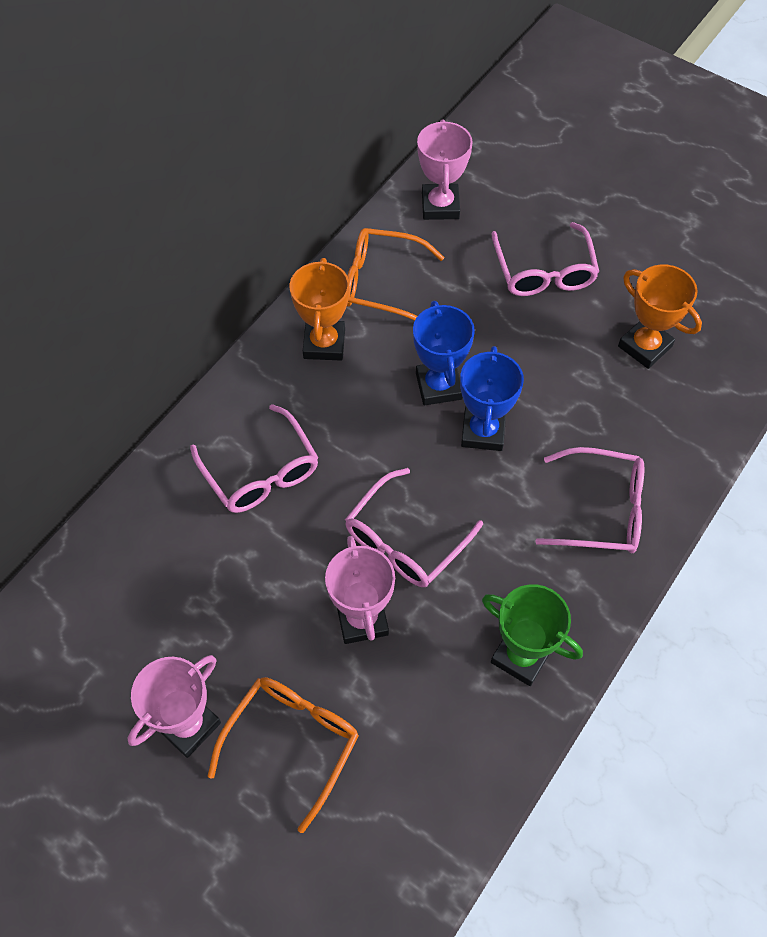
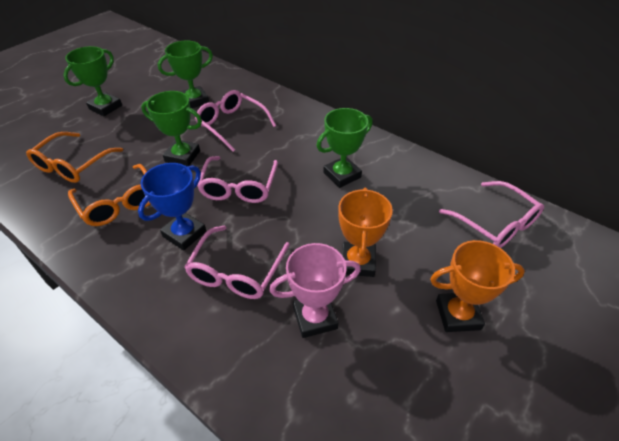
blue trophy: [413,301,475,405] [460,346,524,451] = 2 -> [138,163,206,251] = 1
green trophy: [482,584,583,686] = 1 -> [63,46,122,116] [141,91,202,166] [158,40,213,108] [316,108,373,188] = 4
pink trophy: [128,655,221,758] [325,536,395,644] [417,120,473,220] = 3 -> [269,243,361,338] = 1

